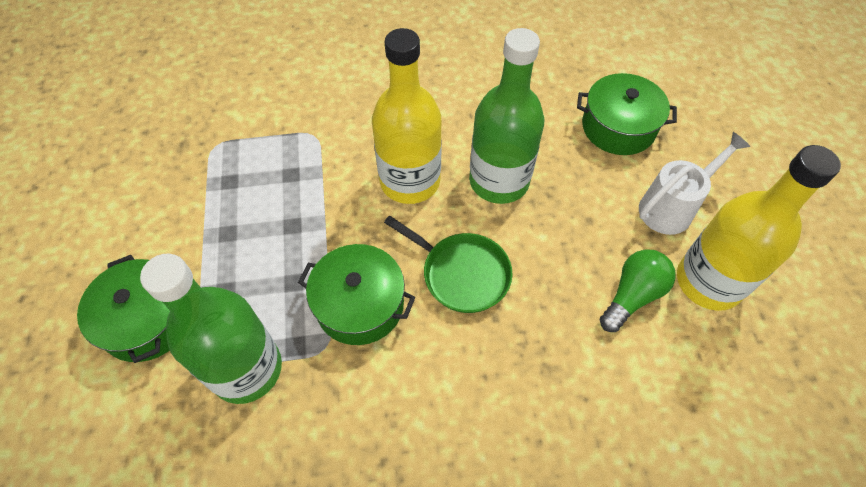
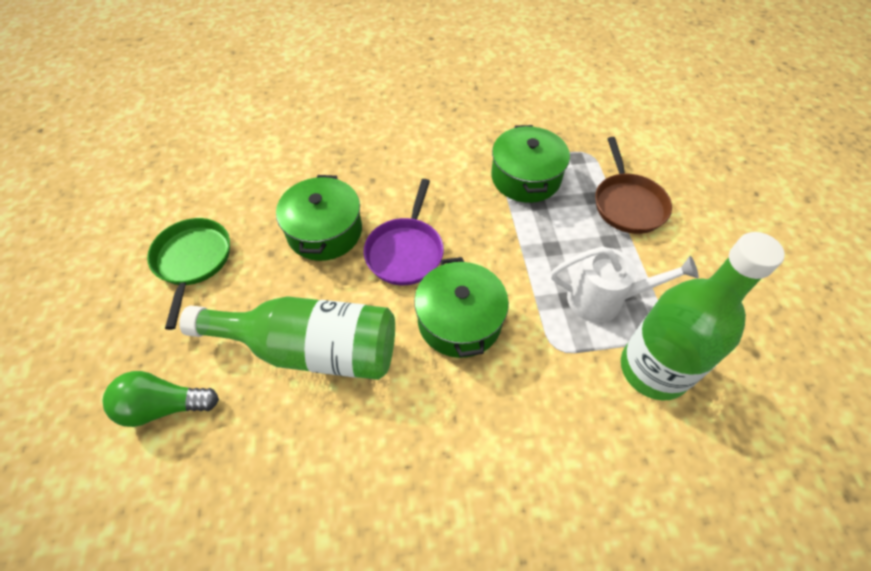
brown pan: none = 0 -> [595,137,672,234] = 1
purple pan: none = 0 -> [364,179,444,285] = 1
yellow bottle: [372,28,442,204] [677,145,841,311] = 2 -> none = 0

